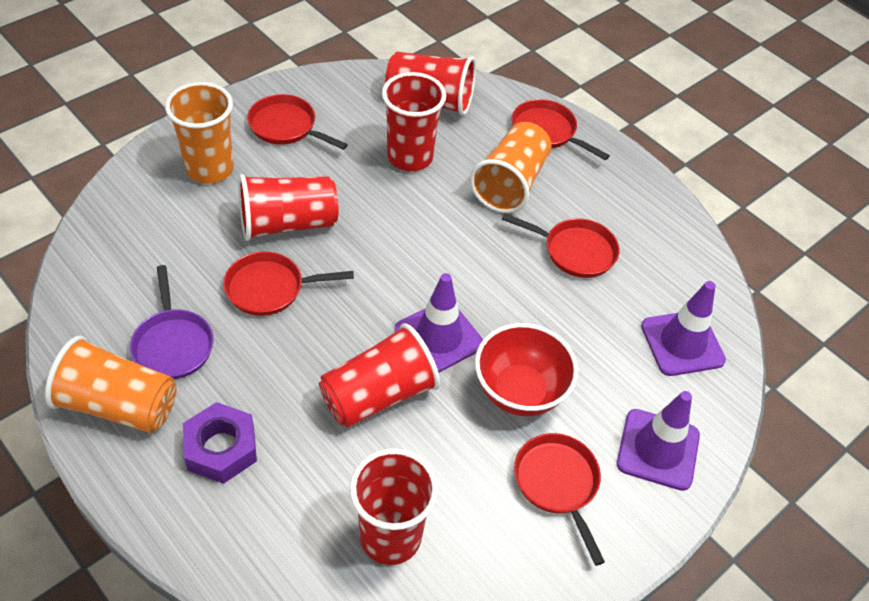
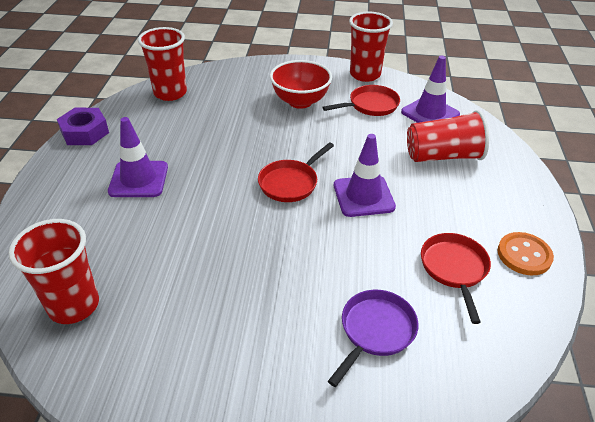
orange button: none = 0 -> [498,232,554,275] = 1
orange cup: [45,336,177,433] [165,82,234,184] [470,122,552,213] = 3 -> none = 0
red cup: [238,174,338,241] [319,323,440,428] [350,448,438,565] [382,72,446,171] [385,52,476,116] = 5 -> [8,219,99,324] [138,27,187,101] [349,12,393,82] [407,110,489,162] = 4
red pan: [223,252,354,316] [247,94,348,150] [502,213,619,278] [512,99,610,160] [514,433,605,566] = 5 -> [258,142,334,202] [322,85,400,116] [421,233,491,324] = 3

